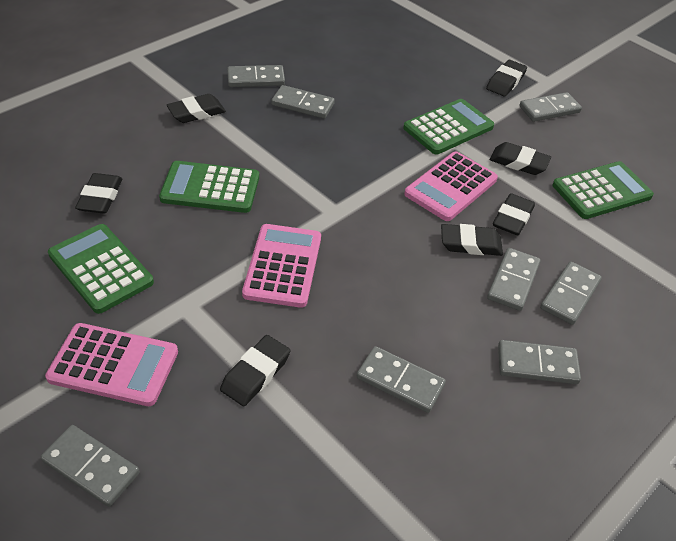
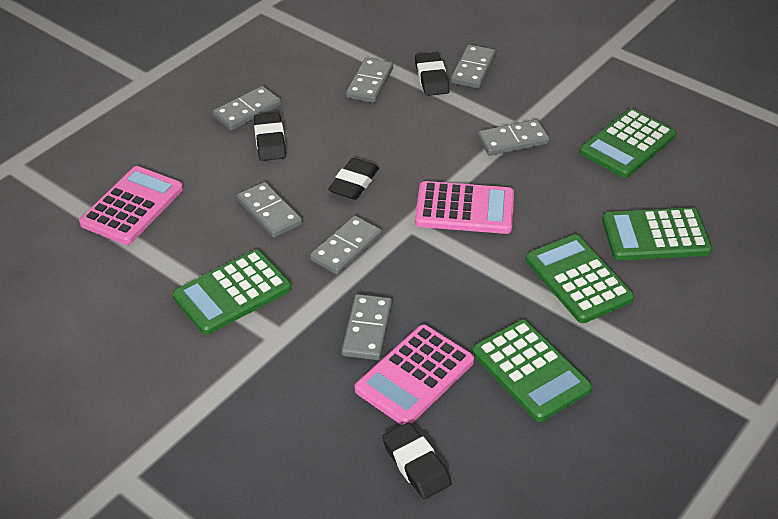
black eraser: [75,173,122,214] [167,94,226,123] [220,335,290,406] [441,224,503,256] [486,60,527,96] [490,142,551,175] [493,193,535,235] = 7 -> [254,112,286,161] [328,158,379,200] [382,422,451,499] [415,52,450,96] = 4
green calculator: [48,224,154,314] [159,161,259,213] [403,99,494,154] [553,161,654,219] = 4 -> [173,250,291,335] [472,320,592,422] [526,234,634,323] [580,108,676,178] [602,208,712,261] = 5
grey domino: [41,425,140,507] [227,65,285,87] [271,85,335,119] [357,346,446,413] [487,248,541,311] [498,340,581,384] [519,92,582,122] [540,261,602,325] = 8 -> [212,86,281,130] [237,182,302,238] [310,216,382,275] [342,294,392,360] [346,58,393,103] [451,44,496,89] [478,119,550,156] = 7

